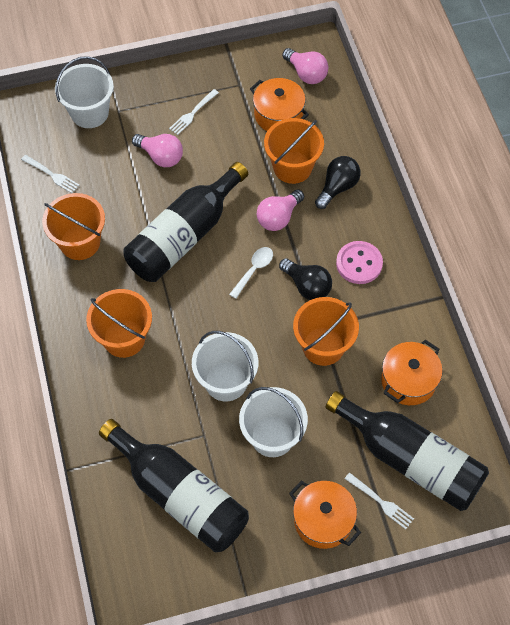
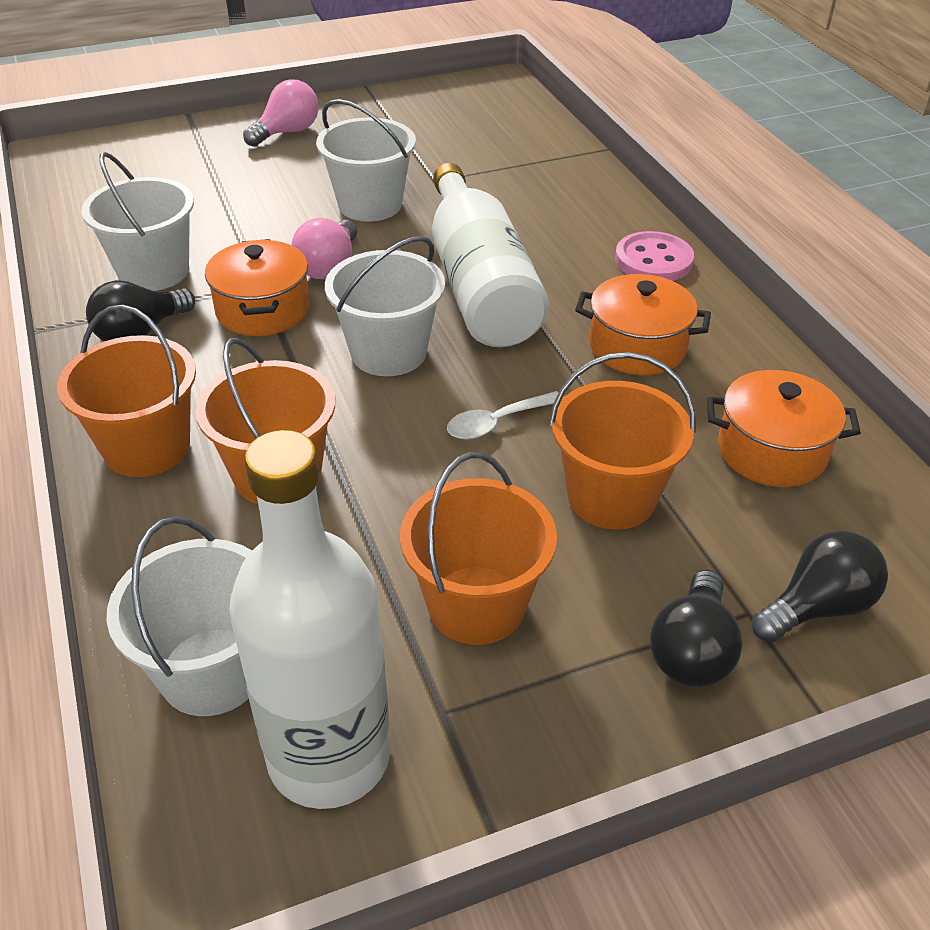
black bottle: [99,419,249,552] [124,162,248,282] [325,391,489,511] = 3 -> none = 0
black light bulb: [279,258,332,300] [315,156,360,209] = 2 -> [86,280,195,341] [650,570,743,687] [752,531,888,642] = 3
pink light bulb: [132,134,183,167] [257,189,304,231] [282,48,328,84] = 3 -> [243,79,319,147] [291,218,357,279] = 2
white bottle: none = 0 -> [229,430,390,809] [432,163,549,347] = 2
white bucket: [55,56,114,128] [192,331,258,401] [239,387,308,457] = 3 -> [81,152,194,291] [107,516,252,716] [316,99,416,221] [325,236,445,376] = 4
white fork: [21,155,80,193] [169,89,219,135] [345,473,414,529] = 3 -> none = 0

